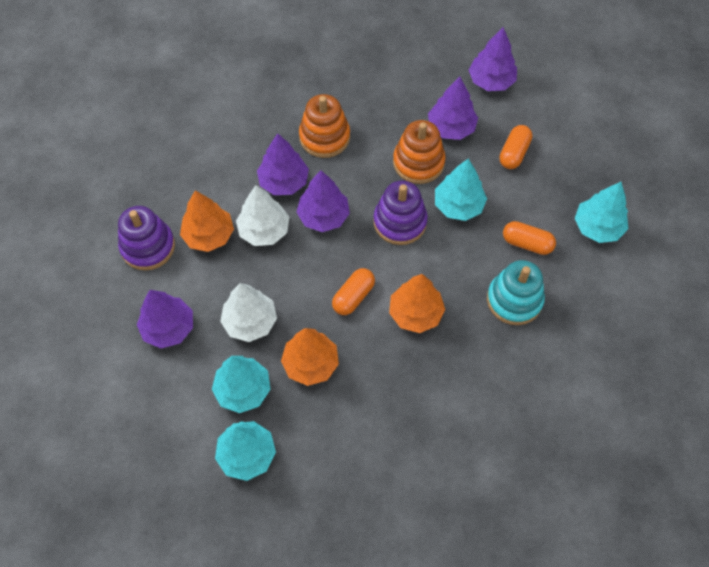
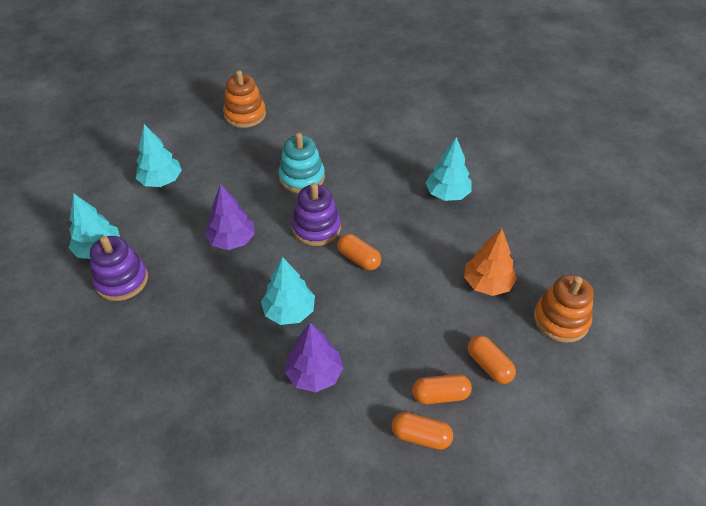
orange capsule: [332,268,375,315] [499,125,532,169] [503,221,556,255] = 3 -> [337,234,381,270] [391,412,453,450] [412,374,472,404] [468,335,516,384] = 4
orange tree: [180,190,234,252] [281,328,339,386] [389,274,445,333] = 3 -> [464,228,517,296] = 1
purple tree: [137,290,193,348] [257,133,309,195] [297,170,350,232] [428,77,478,140] [469,27,517,91] = 5 -> [205,184,255,250] [285,323,343,392] = 2
white tree: [220,283,277,342] [236,185,289,246] = 2 -> none = 0

